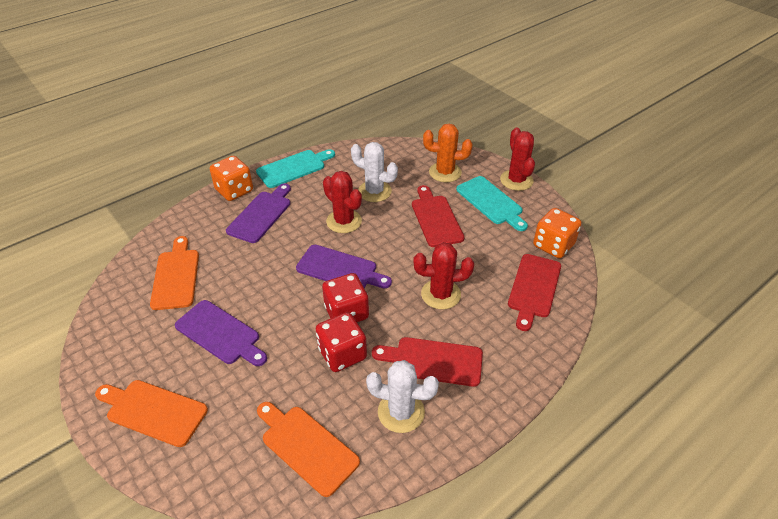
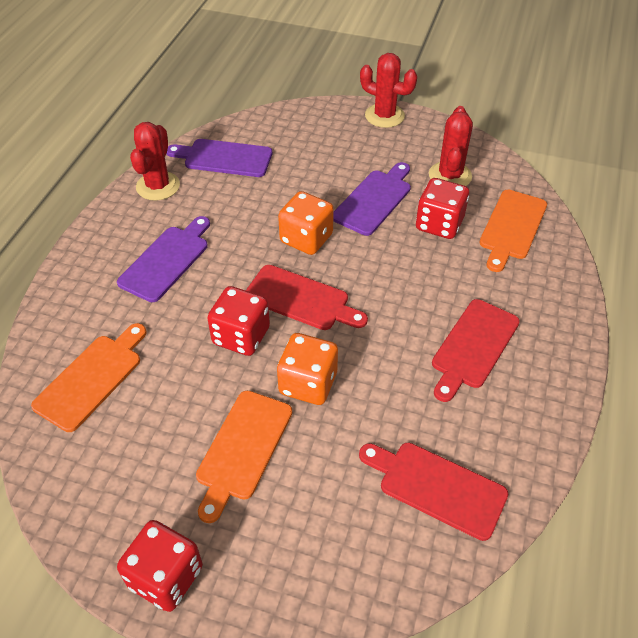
orange cactus: [423,124,472,182] = 1 -> none = 0
red dice: [316,312,367,372] [322,273,369,322] = 2 -> [117,520,203,612] [207,286,270,356] [416,178,469,239] = 3
turquoise cutting board: [256,149,335,188] [456,176,528,231] = 2 -> none = 0
white cactus: [351,142,398,202] [366,360,439,433] = 2 -> none = 0

